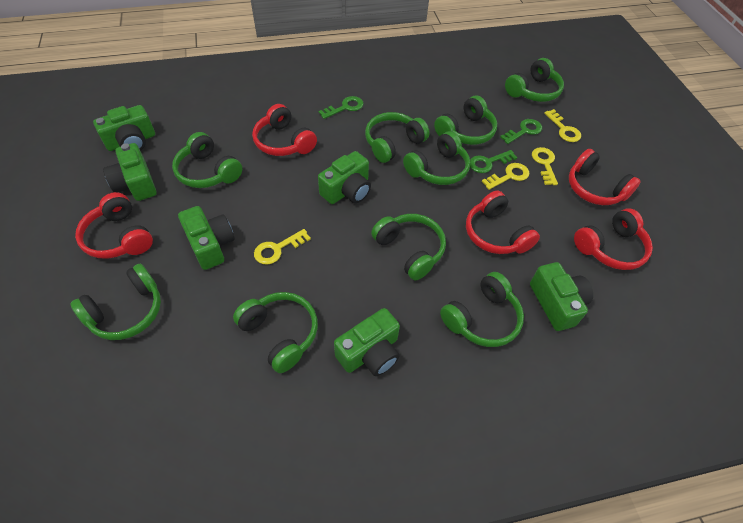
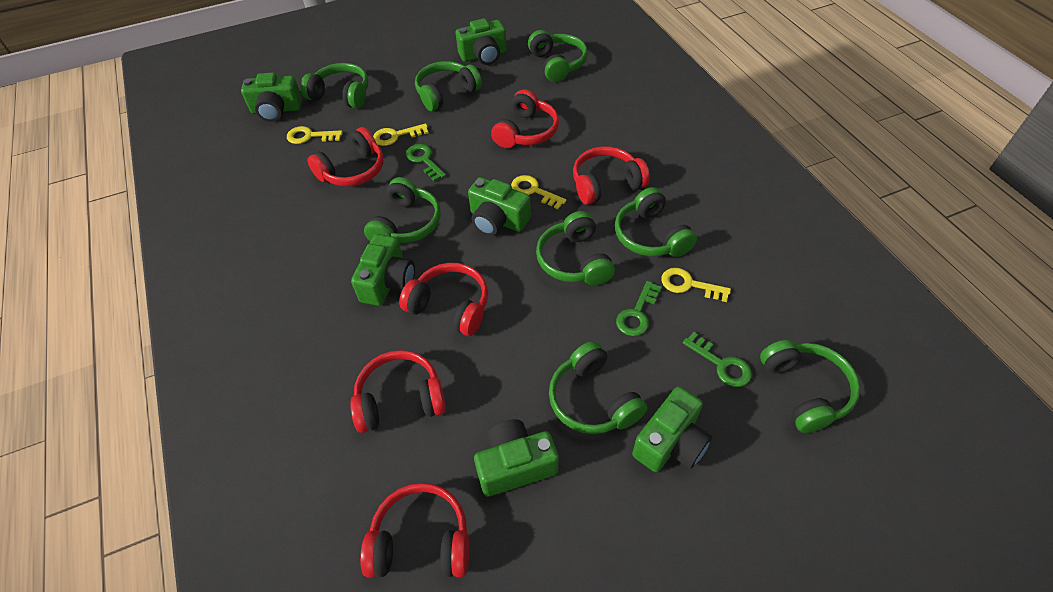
green headphones: [70,263,161,340] [172,132,242,188] [233,292,318,373] [365,112,430,163] [371,214,446,281] [403,131,470,185] [434,96,497,145] [440,272,524,347] [505,58,564,102] = 9 -> [300,63,369,109] [364,177,441,243] [415,61,482,111] [528,30,588,82] [536,211,615,286] [549,341,647,434] [615,187,697,257] [760,340,860,433] = 8
red headphones: [75,192,153,259] [252,104,317,156] [466,191,540,254] [569,149,641,205] [574,208,653,270] = 5 -> [307,127,384,187] [350,350,446,433] [360,483,469,578] [399,263,488,336] [491,89,559,148] [573,146,650,205] = 6

